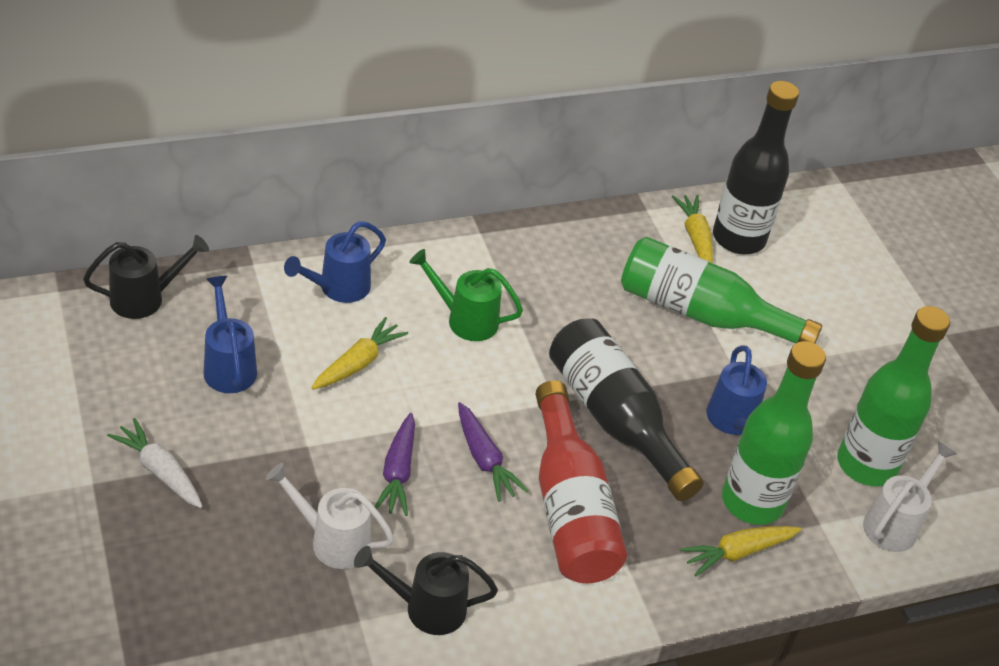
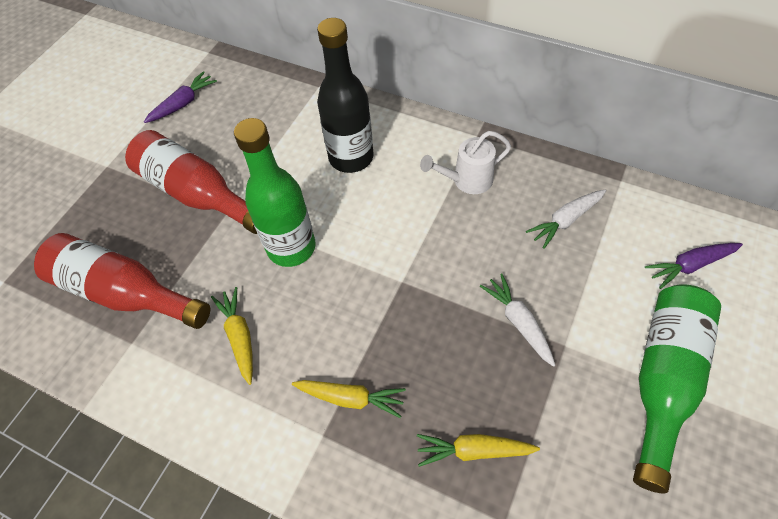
black bottle: [549,318,704,501] [713,81,799,254] = 2 -> [317,18,374,173] = 1
black watering can: [83,235,209,319] [354,546,498,635] = 2 -> none = 0
blue watering can: [204,276,257,393] [284,221,386,303] [706,345,767,435] = 3 -> none = 0
green bottle: [621,237,822,343] [722,341,826,525] [837,306,950,486] = 3 -> [234,118,316,267] [633,284,721,493] = 2
green watering can: [409,249,523,341] = 1 -> none = 0
red bottle: [536,380,627,583] = 1 -> [34,233,210,329] [125,130,257,234] = 2
white carrot: [107,418,203,508] = 1 -> [480,274,556,367] [526,190,606,249] = 2
white watering can: [266,463,394,569] [863,441,957,552] = 2 -> [420,131,511,194] = 1

